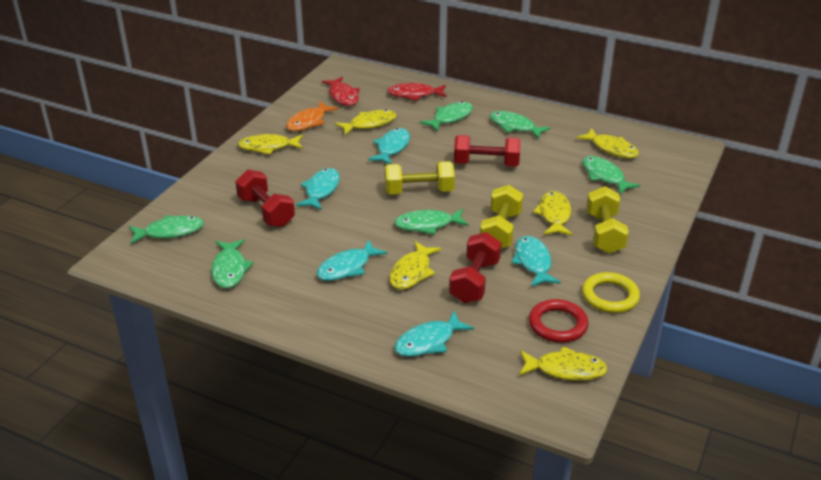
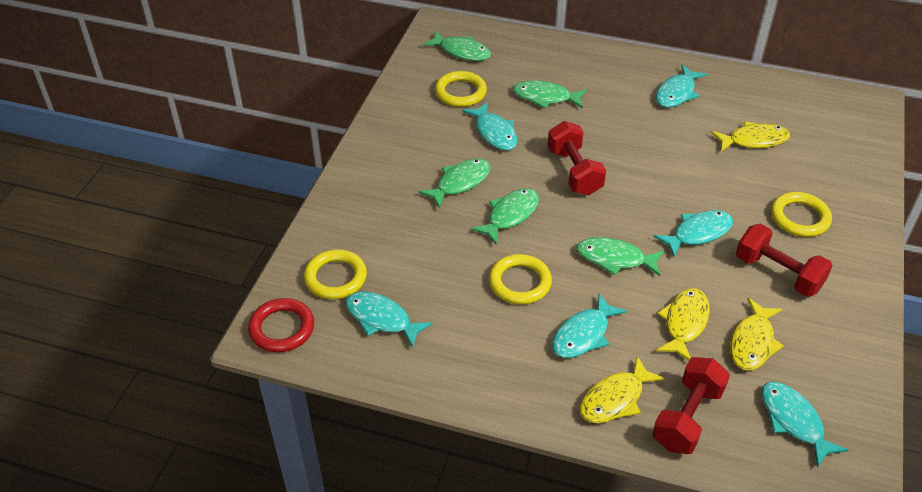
green fish: [129,215,204,244] [211,239,253,288] [394,209,469,235] [420,101,473,132] [490,111,551,139] [582,156,641,195] = 6 -> [418,159,490,209] [423,30,491,61] [471,188,539,244] [513,80,587,109] [576,237,664,276] = 5
orange fish: [286,101,338,131] = 1 -> none = 0
red fish: [322,77,360,106] [387,83,447,101] = 2 -> none = 0
turquoise fish: [296,168,340,210] [317,239,388,281] [368,128,410,164] [394,311,474,357] [512,236,561,287] = 5 -> [345,292,432,348] [462,102,517,150] [552,294,627,358] [654,210,733,257] [656,65,707,108] [761,382,848,467] = 6
yellow dumbbell: [385,161,455,194] [480,185,523,249] [586,186,629,254] = 3 -> none = 0
yellow fish: [238,134,303,155] [335,110,397,135] [389,241,441,290] [519,346,608,381] [533,191,573,235] [577,128,639,158] = 6 -> [580,356,665,423] [656,288,710,360] [711,121,790,151] [730,298,784,371] = 4
yellow ring: [582,272,640,313] = 1 -> [304,249,367,299] [435,71,487,107] [489,254,552,304] [771,192,832,237] = 4

